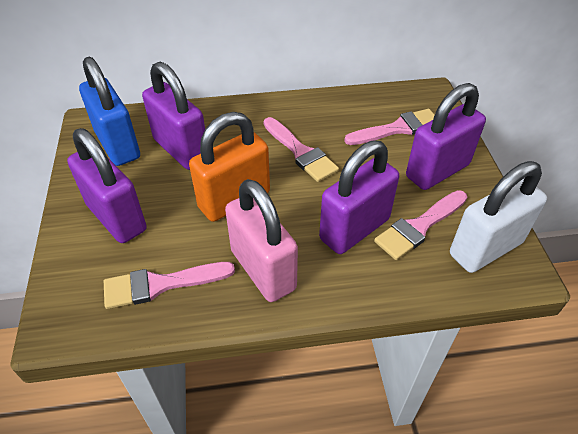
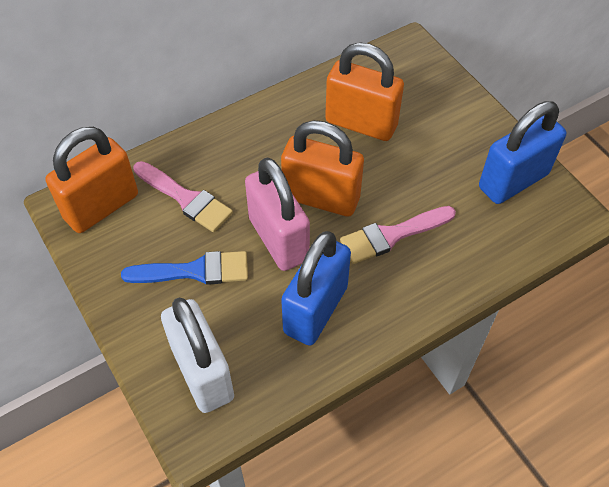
blue brush: none = 0 -> [121,251,248,285] = 1
blue padlock: [79,57,140,166] = 1 -> [281,231,351,346] [479,101,566,204] = 2
orange padlock: [189,112,270,222] = 1 -> [45,127,138,233] [281,120,364,216] [325,42,404,141] = 3
pink brush: [104,262,235,309] [264,117,339,182] [344,109,435,145] [374,190,467,260] = 4 -> [133,161,233,232] [340,206,456,264] = 2
purple padlock: [67,128,147,243] [142,62,205,170] [319,140,399,254] [406,83,486,190] = 4 -> none = 0

